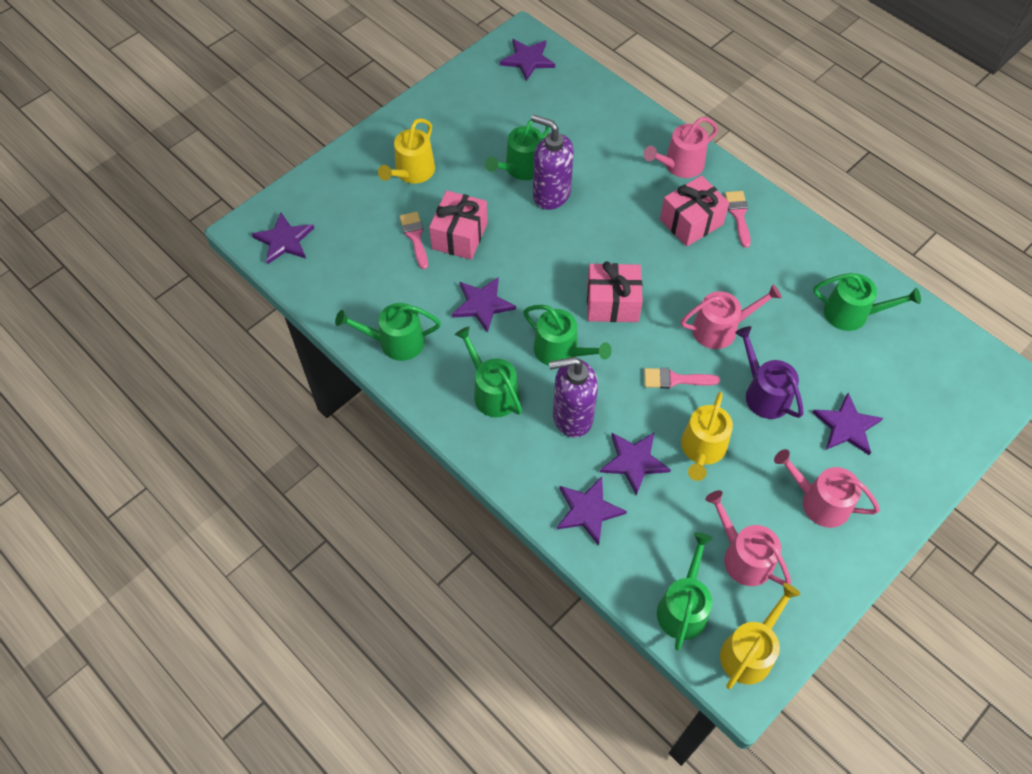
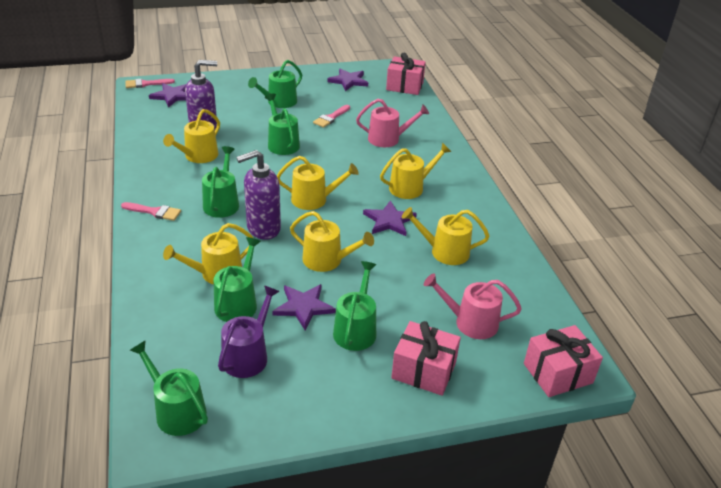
pink watering can: [644,117,718,178] [681,284,782,349] [705,490,791,586] [774,449,880,528] = 4 -> [356,99,429,147] [424,273,522,339] = 2
purple star: [252,213,314,265] [452,277,516,333] [500,39,555,81] [557,477,627,545] [600,432,671,496] [812,393,883,455] = 6 -> [149,83,187,107] [272,284,336,330] [327,69,368,91] [363,200,417,236] = 4
yellow watering can: [378,118,435,184] [681,392,733,481] [720,583,801,689] = 3 -> [163,109,220,163] [163,223,253,284] [277,156,359,210] [290,211,374,272] [380,143,451,199] [402,207,490,265] = 6

